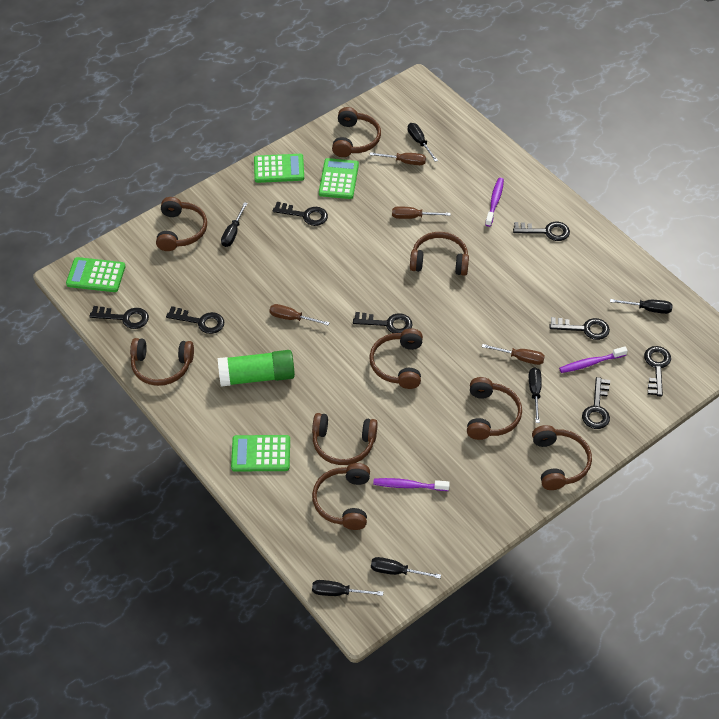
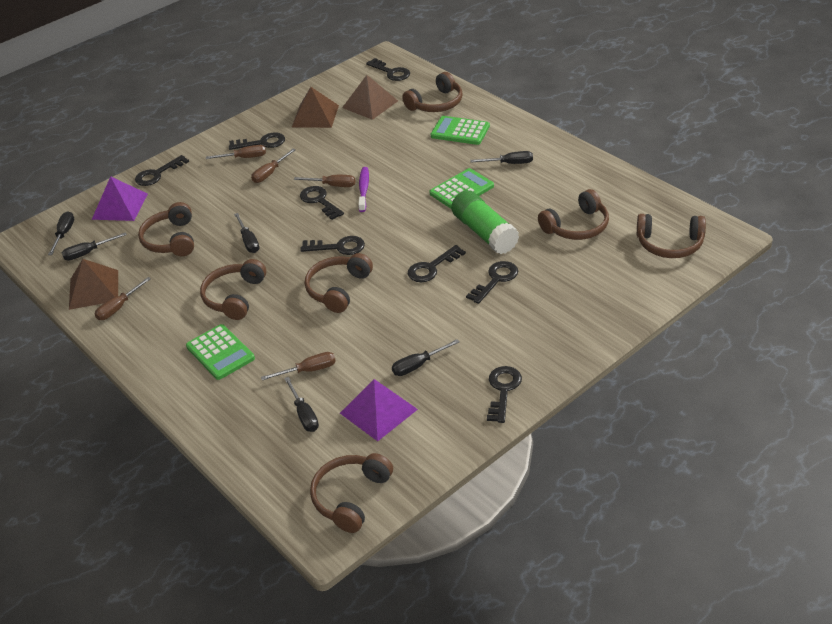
brown headphones: [130,338,194,386] [156,197,207,251] [312,413,378,465] [312,463,370,530] [332,107,381,157] [369,328,423,389] [410,232,469,276] [467,377,522,440] [532,425,592,490] = 9 -> [138,202,194,256] [200,259,266,320] [305,253,373,313] [310,453,393,533] [402,72,463,112] [538,189,609,240] [637,214,706,258] = 7
brown pyramid: none = 0 -> [69,259,118,310] [292,87,339,128] [342,75,398,120] = 3
brown screwdriver: [269,304,330,325] [370,152,426,165] [392,206,450,219] [482,344,545,365] = 4 -> [95,277,151,320] [206,145,266,159] [251,148,296,183] [261,352,336,380] [294,175,356,187] = 5
green calculator: [66,257,126,292] [231,435,290,471] [254,154,304,183] [319,158,359,199] = 4 -> [186,324,255,380] [429,168,494,208] [431,116,490,145] = 3
purple pyramid: none = 0 -> [92,176,148,221] [340,379,418,441] = 2
purple toothbrush: [373,478,450,491] [485,178,504,227] [559,346,628,373] = 3 -> [358,167,369,212] = 1

